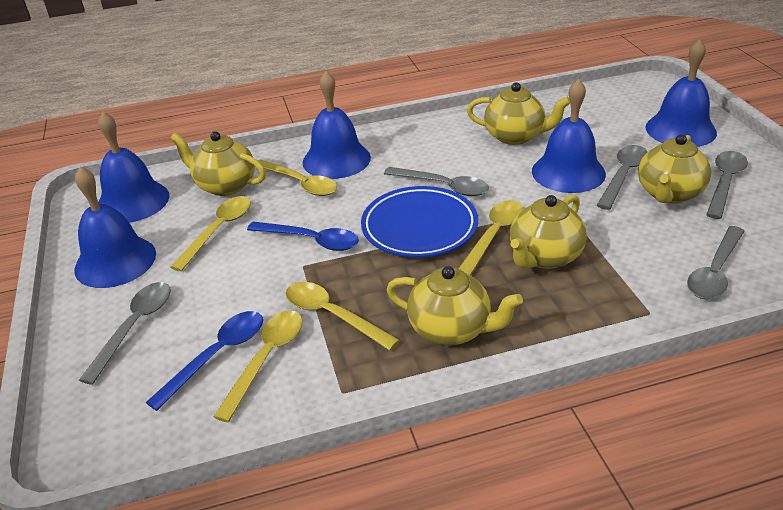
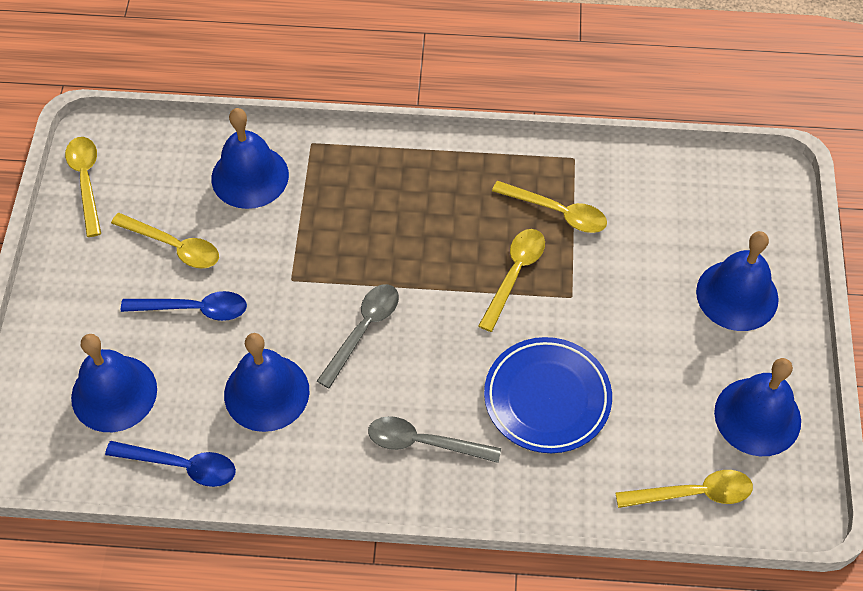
grey spoon: [79,282,171,385] [384,167,489,196] [597,145,648,210] [687,226,745,299] [706,151,748,219] = 5 -> [317,284,399,388] [368,416,501,463] = 2
yellow teapot: [170,131,266,196] [387,266,523,345] [467,82,570,145] [510,195,587,269] [638,134,711,204] = 5 -> none = 0

